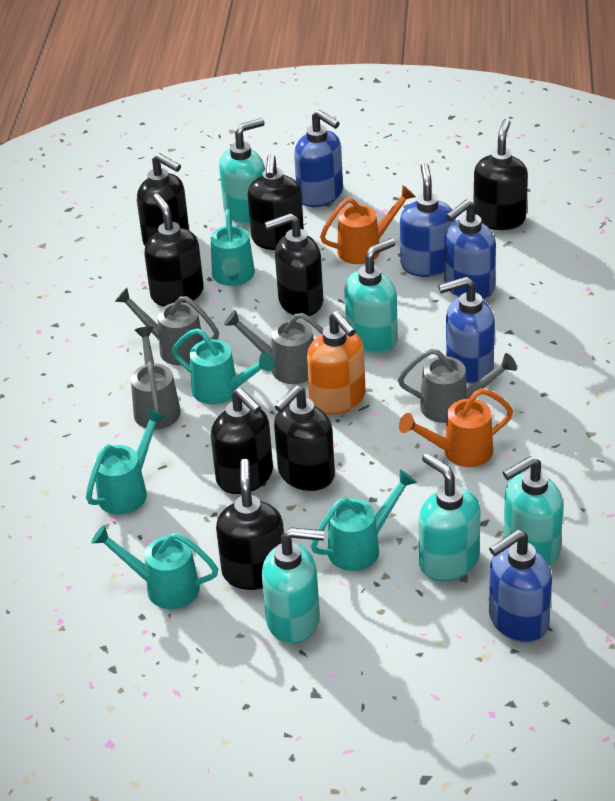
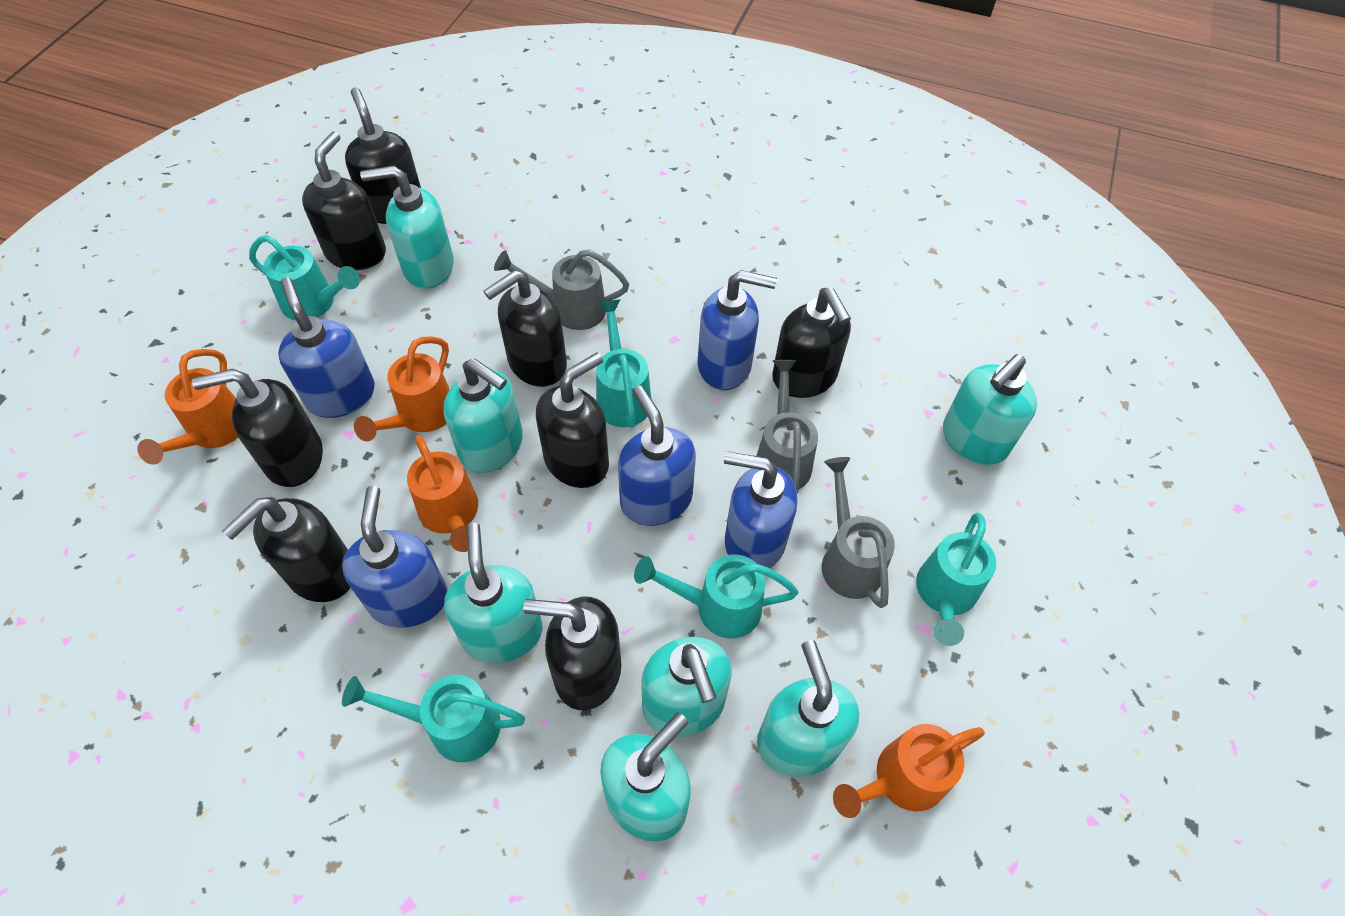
grey watering can: [115,288,219,366] [131,326,181,430] [224,310,323,384] [398,349,517,423] = 4 -> [494,249,629,330] [756,360,818,493] [822,457,895,608] = 3
orange soap dispenser: [307,311,365,415] = 1 -> none = 0
orange watering can: [320,185,416,264] [399,388,513,467] = 2 -> [137,349,238,464] [354,336,450,441] [407,435,478,552] [833,724,985,818] = 4
turquoise soap dispenser: [219,118,265,225] [262,527,324,644] [344,238,398,353] [419,453,481,581] [503,456,563,565] = 5 -> [360,166,454,289] [444,358,523,473] [444,523,542,663] [600,713,691,842] [641,637,732,737] [757,640,859,777] [943,354,1037,465] = 7

